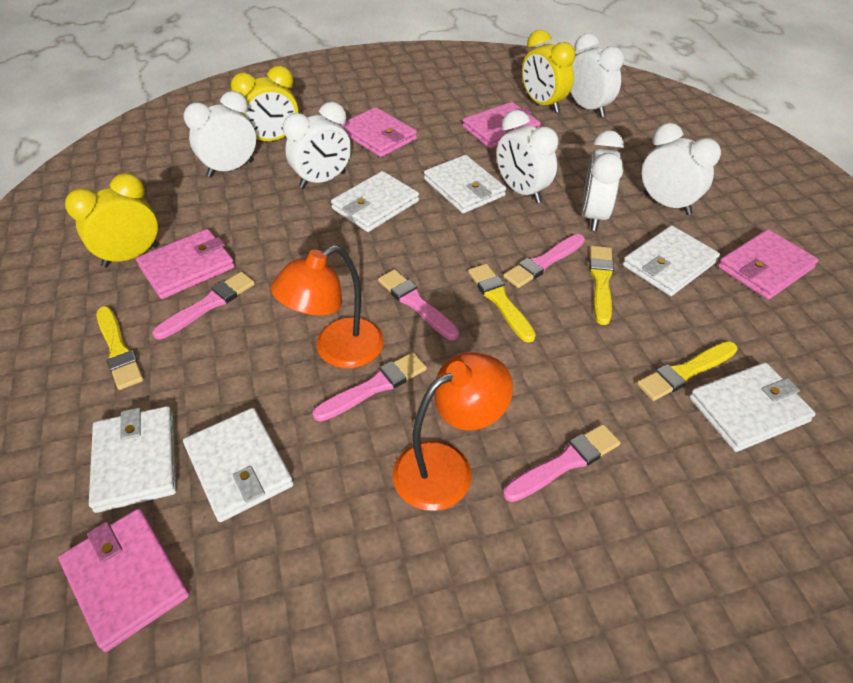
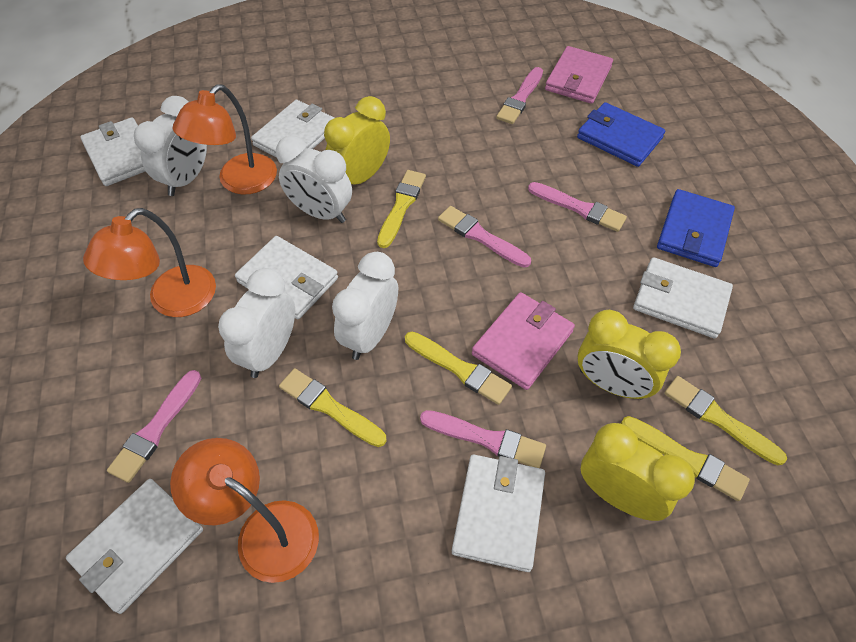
blue wallet: none = 0 -> [577,102,665,167] [657,189,735,267] = 2
orange lamp: [271,245,384,368] [392,352,513,511] = 2 -> [83,208,216,317] [170,438,319,583] [173,84,277,195] = 3
pink wallet: [58,508,190,652] [136,229,235,299] [340,107,417,157] [462,102,541,149] [718,229,819,300] = 5 -> [472,292,575,390] [545,46,613,104] = 2
white clock: [183,91,256,177] [283,102,351,188] [497,110,558,203] [570,33,624,117] [582,130,624,231] [642,123,721,215] = 6 -> [134,96,207,196] [218,268,295,378] [276,136,352,223] [332,252,398,360] = 4
yellow brush: [97,306,144,390] [468,264,536,343] [589,246,614,325] [637,341,738,401] = 4 -> [279,368,387,447] [377,170,426,248] [405,332,512,405] [621,416,750,501] [664,376,787,466] = 5

